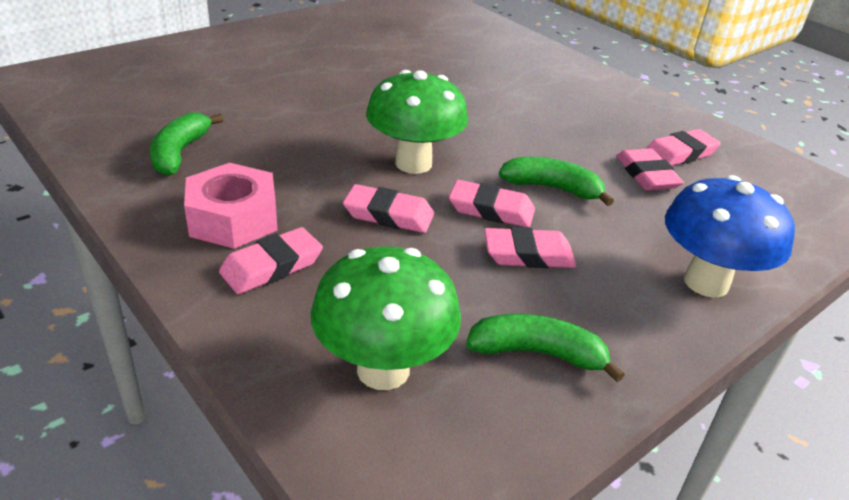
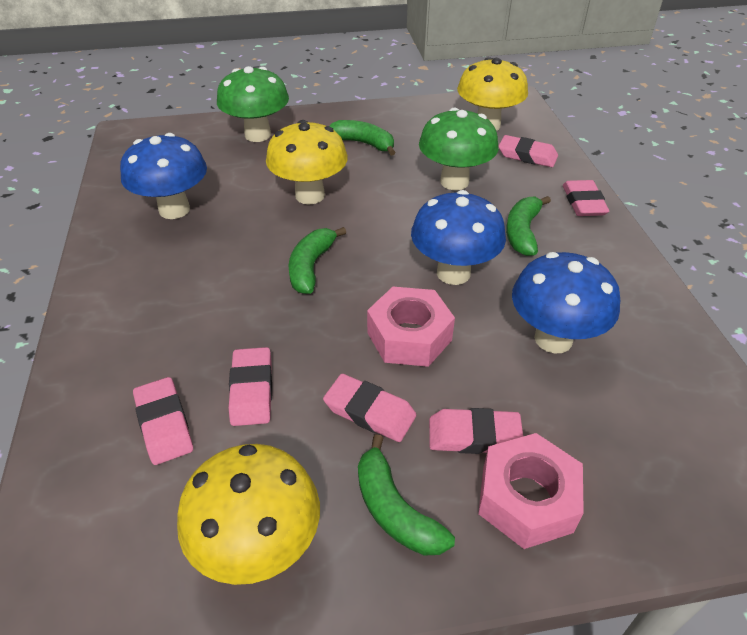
blue mushroom: [665,175,795,298] = 1 -> [120,133,207,219] [411,190,506,285] [512,252,621,353] = 3
green banana: [150,112,223,176] [466,314,625,382] [499,157,614,206] = 3 -> [288,227,346,294] [330,120,396,156] [358,434,455,556] [506,196,551,256] = 4
pink nut: [184,163,278,249] = 1 -> [367,287,455,367] [478,433,584,549] = 2
yellow mushroom: none = 0 -> [177,444,320,585] [266,120,348,204] [457,57,528,131] = 3

